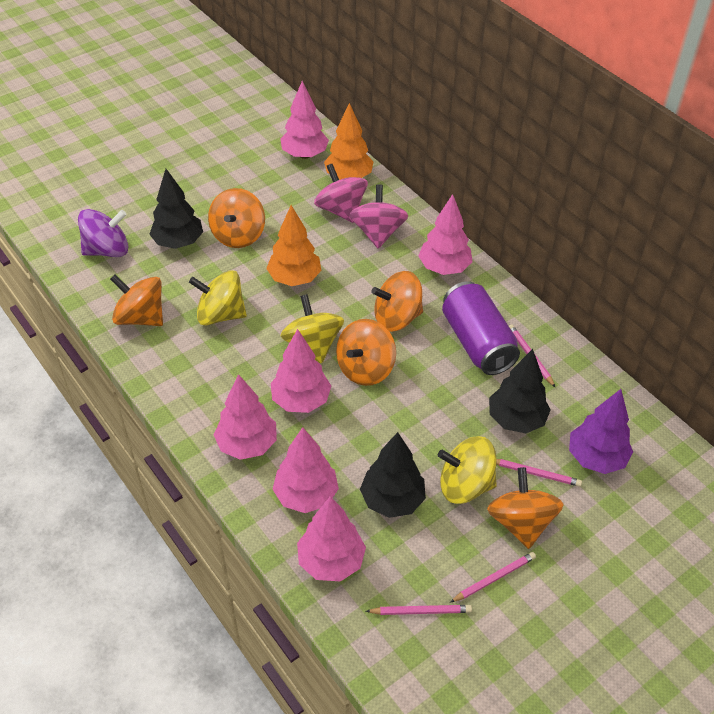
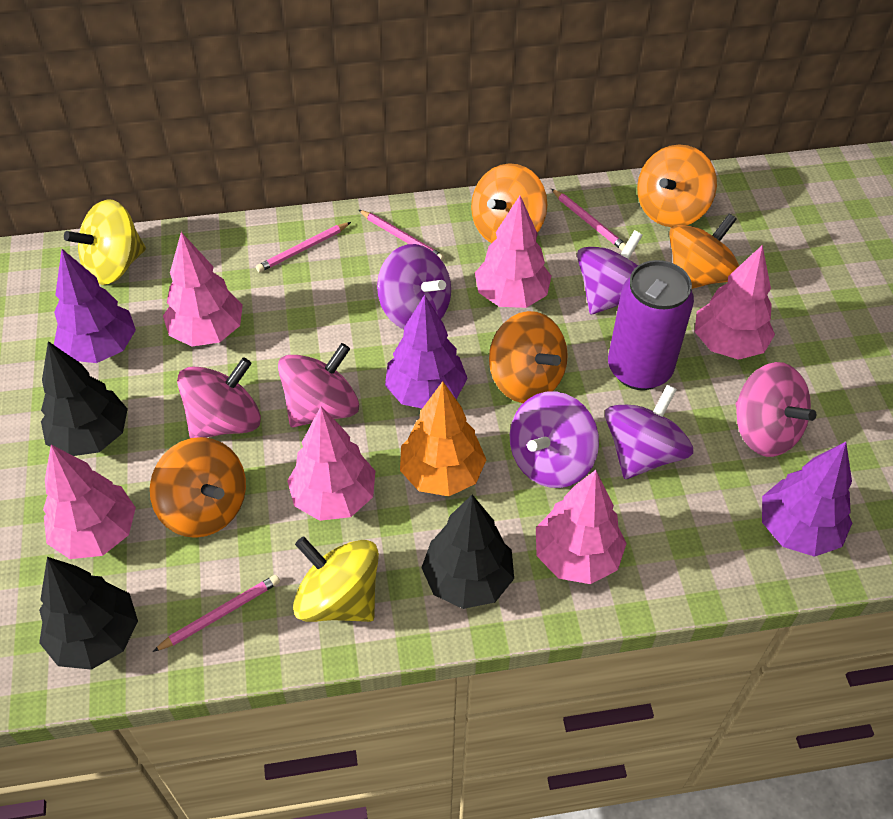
orange tree: [266,205,321,286] [324,103,374,180] = 2 -> [400,381,486,496] = 1
pink spinning top: [314,164,368,223] [349,184,408,249] = 2 -> [177,358,261,438] [278,343,359,427] [735,362,816,457] = 3
purple spinning top: [78,209,128,257] = 1 -> [377,244,451,329] [510,391,599,488] [577,230,643,315] [605,384,693,479] = 4
purple tree: [569,389,633,474] = 1 -> [54,249,136,363] [385,295,468,408] [762,442,852,557] = 3
yellow spinning top: [189,270,247,326] [281,294,344,364] [438,436,497,504] = 3 -> [64,199,146,285] [293,536,379,622] = 2

